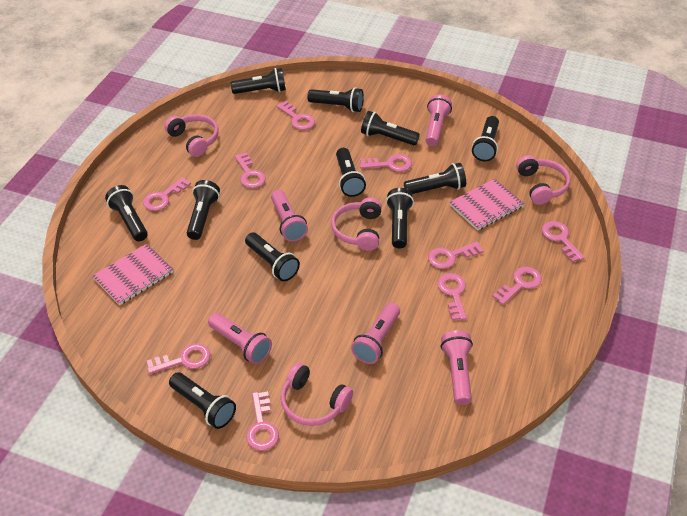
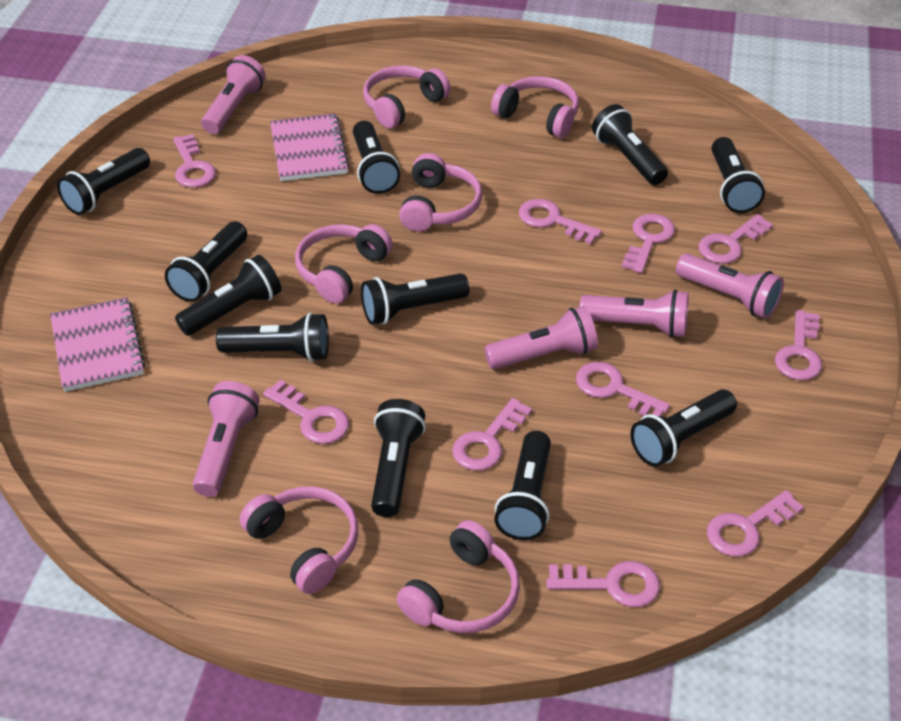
pink headphones: [164,114,219,157] [281,363,353,426] [331,197,382,251] [516,155,570,205] = 4 -> [240,486,358,594] [295,224,393,304] [363,65,451,128] [396,520,520,633] [399,153,482,231] [491,76,579,138] = 6

